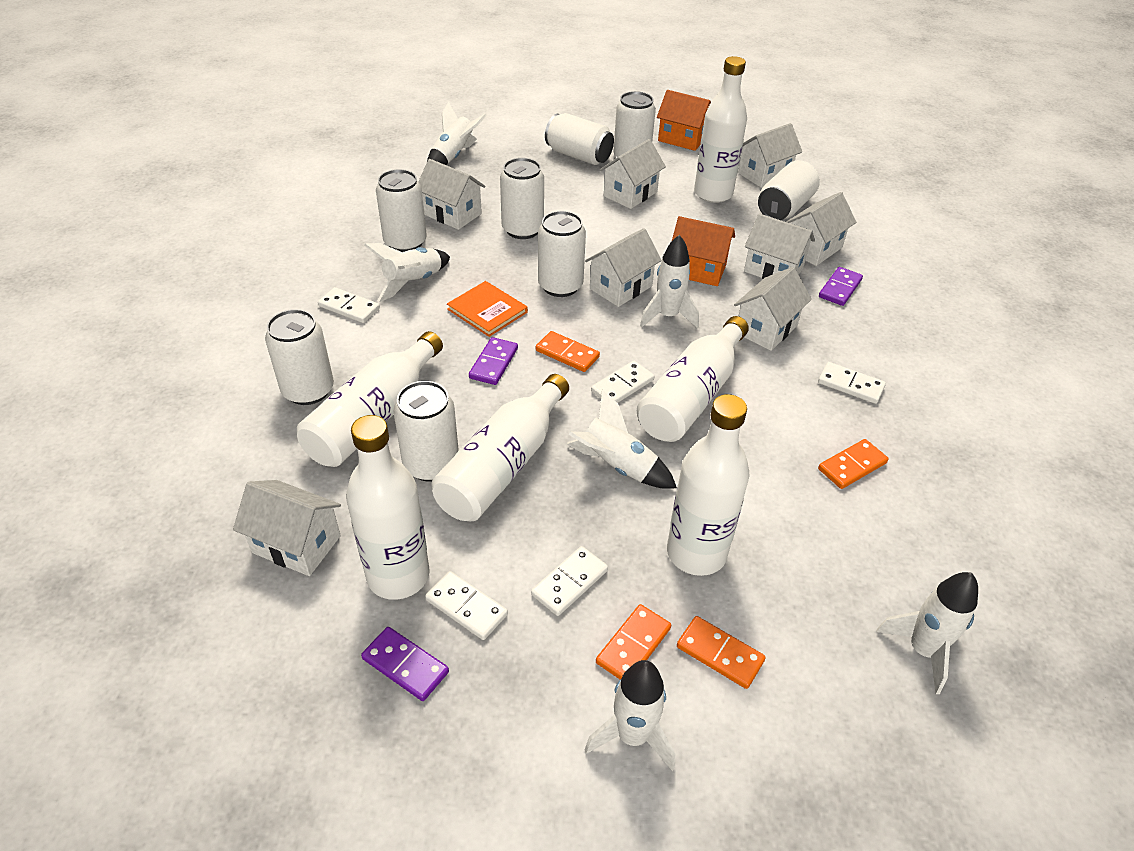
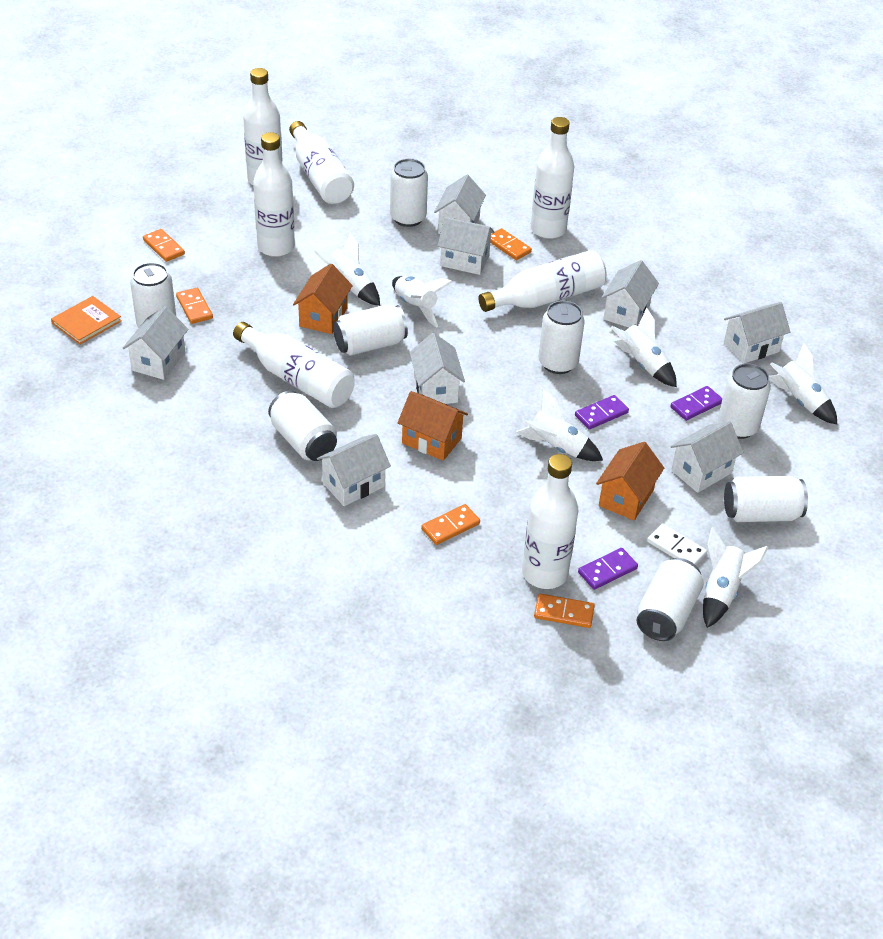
orange domino: [536,331,600,372] [596,604,671,680] [677,616,766,689] [818,439,889,489] = 4 -> [143,229,185,262] [176,288,213,324] [421,504,480,545] [490,228,532,260] [534,594,595,628] = 5
orange house: [657,90,711,151] [672,216,735,286] = 2 -> [293,264,353,334] [398,391,468,461] [596,442,664,520] = 3
white bottle: [297,331,443,467] [346,415,430,600] [431,374,569,521] [637,316,749,442] [667,394,750,576] [694,56,747,203] = 6 -> [233,322,355,408] [243,68,282,185] [253,132,295,257] [289,121,354,204] [479,250,606,312] [522,454,578,589] [531,117,574,239] = 7
white domino: [318,287,380,323] [425,571,508,640] [531,546,608,616] [591,361,654,403] [818,362,886,404] = 5 -> [647,524,707,565] = 1

